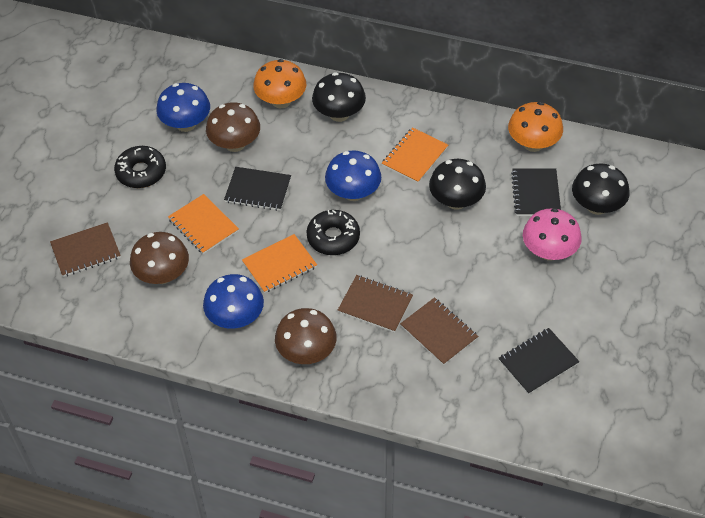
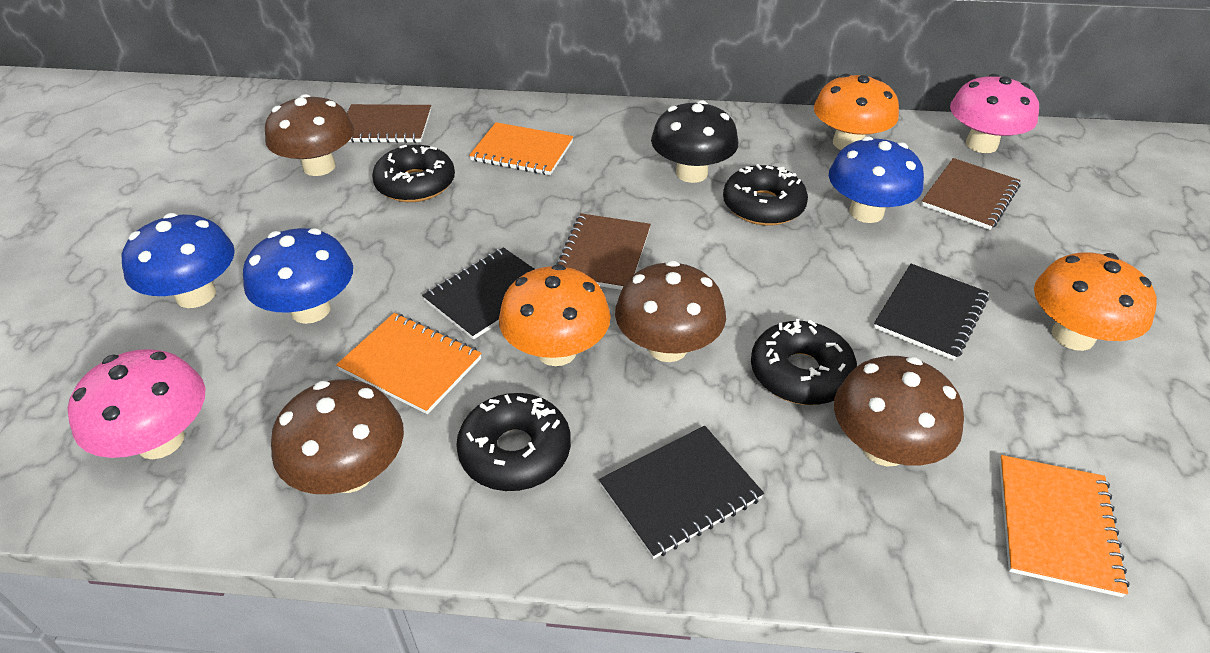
black donut: [114,146,166,188] [306,210,360,255] = 2 -> [372,145,455,202] [456,393,571,491] [723,164,808,226] [751,319,857,405] = 4
black mushroom: [312,72,366,122] [429,159,486,210] [572,164,630,215] = 3 -> [651,100,738,183] = 1
brown mushroom: [130,232,189,284] [206,102,260,152] [275,308,337,364] = 3 -> [265,94,354,176] [271,380,404,494] [615,261,726,362] [834,356,964,467] = 4
orange mushroom: [253,59,306,108] [508,102,563,152] = 2 -> [499,264,611,366] [814,73,899,150] [1034,252,1157,351] = 3
pink mushroom: [523,208,582,261] = 1 -> [67,349,205,459] [950,74,1039,153] = 2

